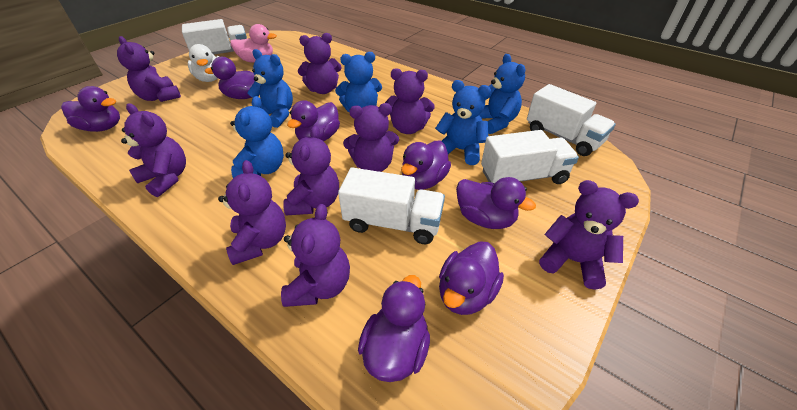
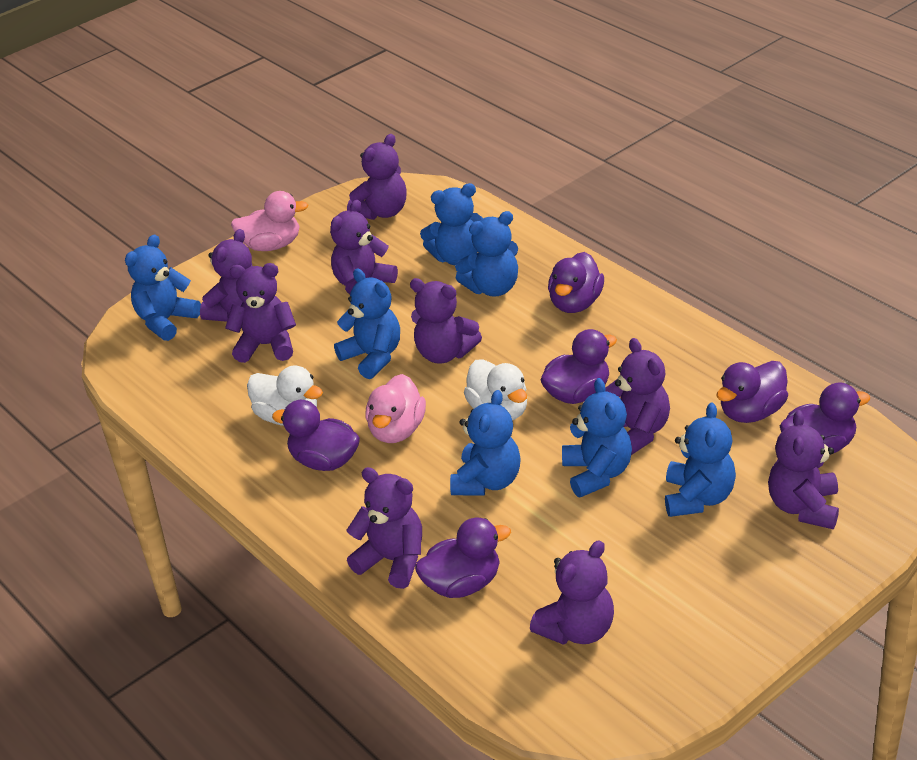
blue teddy bear: [230,96,284,178] [247,49,293,128] [335,52,382,112] [435,80,491,165] [480,54,526,134] = 5 -> [125,234,201,341] [334,269,400,379] [420,183,483,265] [450,390,521,496] [455,211,518,297] [562,378,632,497] [665,403,736,517] = 7
pink duck: [230,24,277,63] = 1 -> [231,191,308,251] [365,374,426,443] = 2
purple duck: [61,86,120,132] [205,57,255,99] [287,100,340,141] [358,275,430,382] [401,141,451,190] [439,241,504,315] [456,177,536,229] = 7 -> [272,400,360,471] [415,518,511,598] [540,329,617,404] [548,252,604,313] [716,361,788,423] [780,383,870,453] = 6
white duck: [188,44,219,82] = 1 -> [247,366,323,426] [464,359,527,421] = 2
white truck: [182,19,247,55] [338,167,445,244] [481,130,579,184] [527,84,616,156] = 4 -> none = 0

